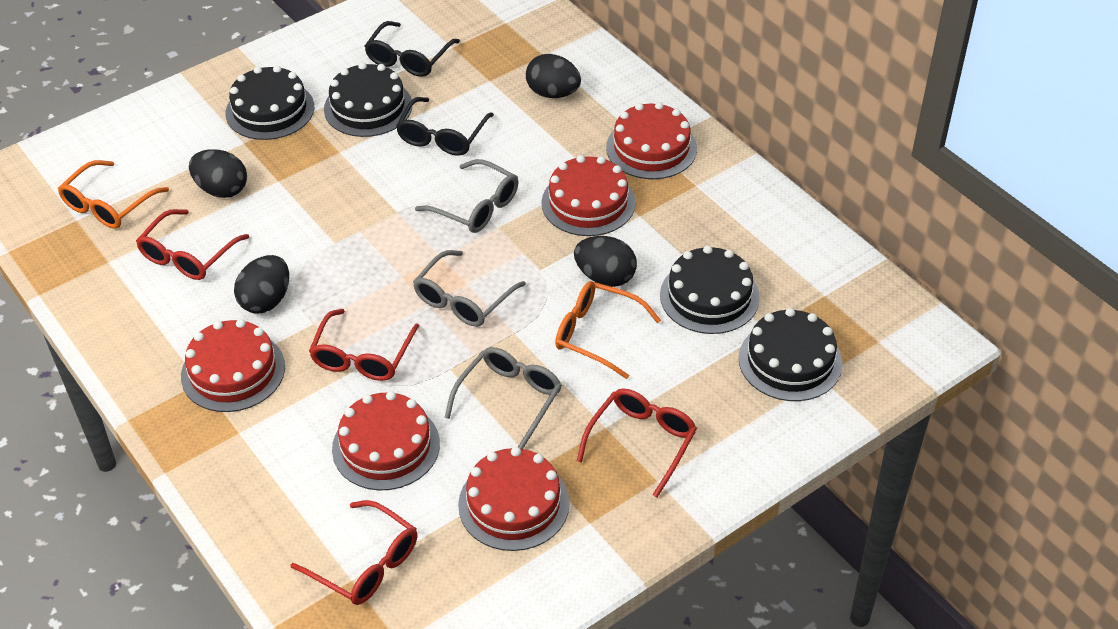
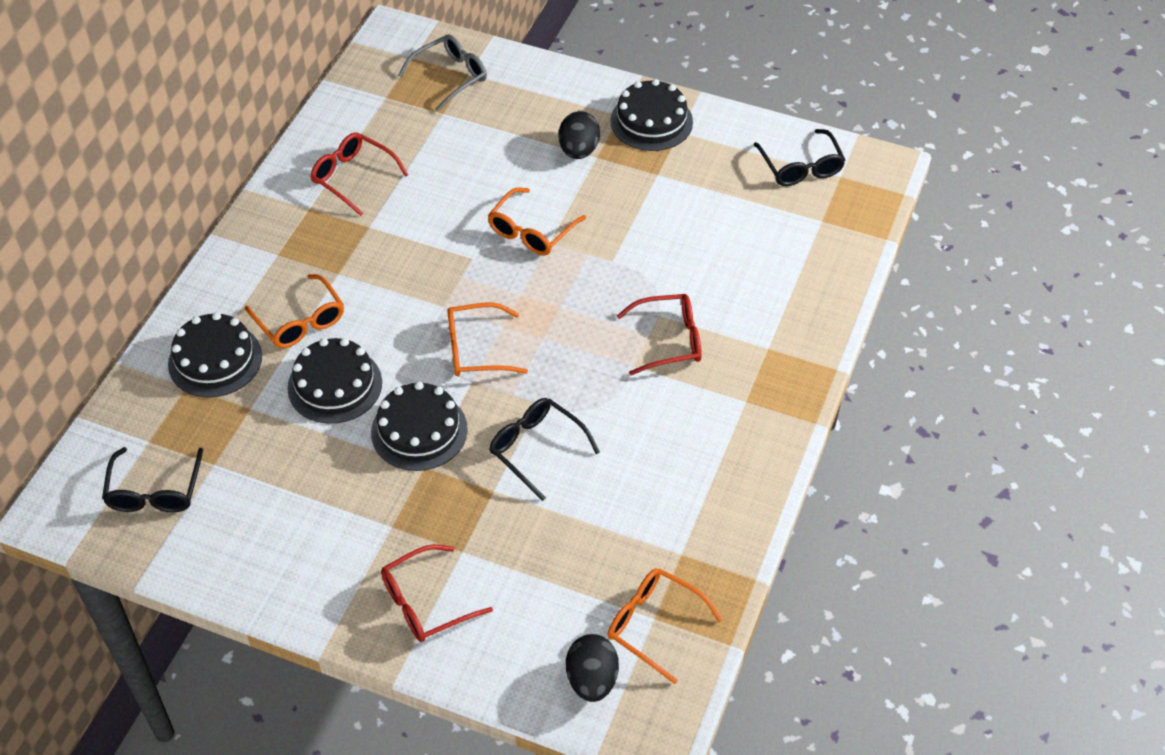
black egg: [189,149,247,198] [234,255,289,314] [526,54,581,98] [574,236,637,287] = 4 -> [559,111,600,159] [566,634,619,702] = 2
black glasses: [365,21,460,77] [396,97,494,156] = 2 -> [102,447,203,512] [489,398,600,501] [753,129,845,186] = 3
grey glasses: [413,250,526,327] [415,159,518,233] [444,347,562,449] = 3 -> [398,34,487,111] = 1
orange glasses: [58,160,169,229] [555,281,661,379] = 2 -> [245,274,344,348] [447,303,528,376] [488,188,586,255] [608,568,722,684] = 4
red cake: [181,319,285,412] [332,391,440,490] [458,447,570,551] [541,155,635,236] [606,102,697,179] = 5 -> none = 0
red glasses: [136,209,249,280] [291,500,417,605] [309,309,419,381] [577,389,697,497] = 4 -> [311,133,408,216] [381,544,493,642] [617,294,702,375] = 3

